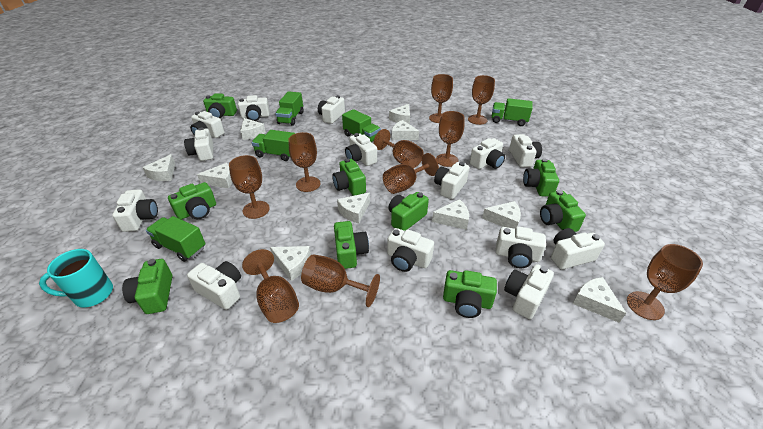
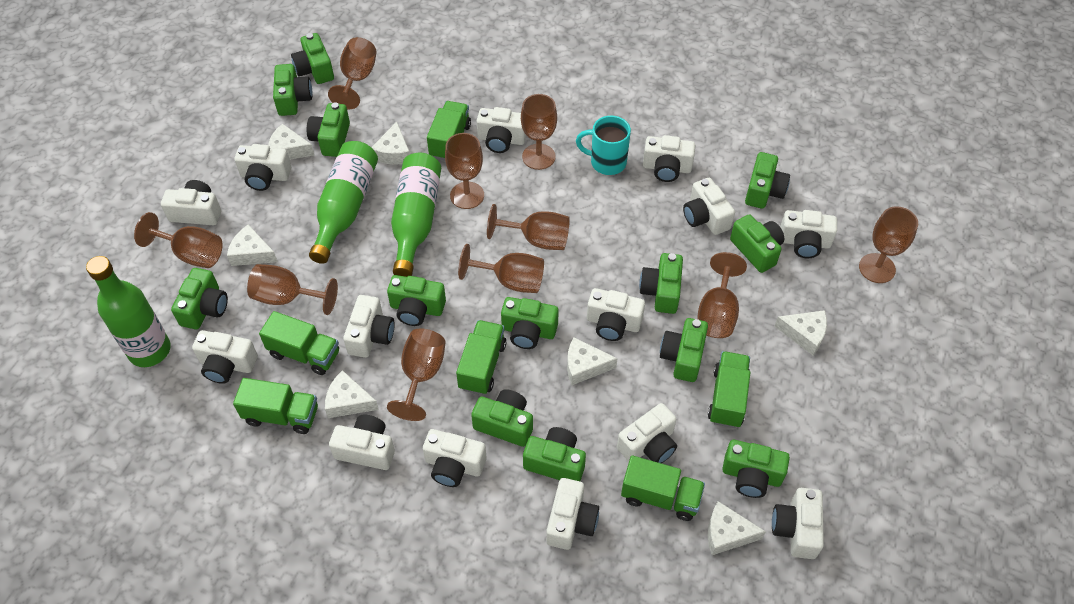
green bottle: none = 0 -> [86,256,171,367] [309,141,378,264] [391,153,441,277] = 3
green camera: [122,259,173,314] [168,182,216,220] [203,93,237,118] [332,158,366,196] [334,221,369,269] [388,192,429,231] [443,270,497,318] [523,158,559,197] [540,190,586,232] = 9 -> [171,268,228,329] [273,64,312,116] [291,33,334,84] [307,102,350,157] [387,275,446,326] [471,389,533,447] [501,297,559,349] [523,427,586,481] [639,253,683,314] [660,318,708,382] [722,440,790,498] [730,214,784,273] [745,152,790,209] = 13
green truck: [146,216,205,262] [252,130,296,161] [275,91,304,126] [342,109,381,142] [492,98,533,126] = 5 -> [233,378,318,434] [259,311,339,375] [427,101,471,160] [456,320,506,395] [621,455,705,521] [708,351,750,428] = 6
white cheese: [142,154,175,181] [197,163,232,188] [240,118,266,140] [270,246,311,281] [337,192,370,224] [389,104,410,124] [392,120,419,140] [432,199,469,230] [482,201,521,229] [573,277,626,323] = 10 -> [227,224,278,266] [268,124,314,160] [325,370,379,418] [371,122,410,165] [567,337,618,385] [708,501,766,555] [774,310,827,355] = 7

